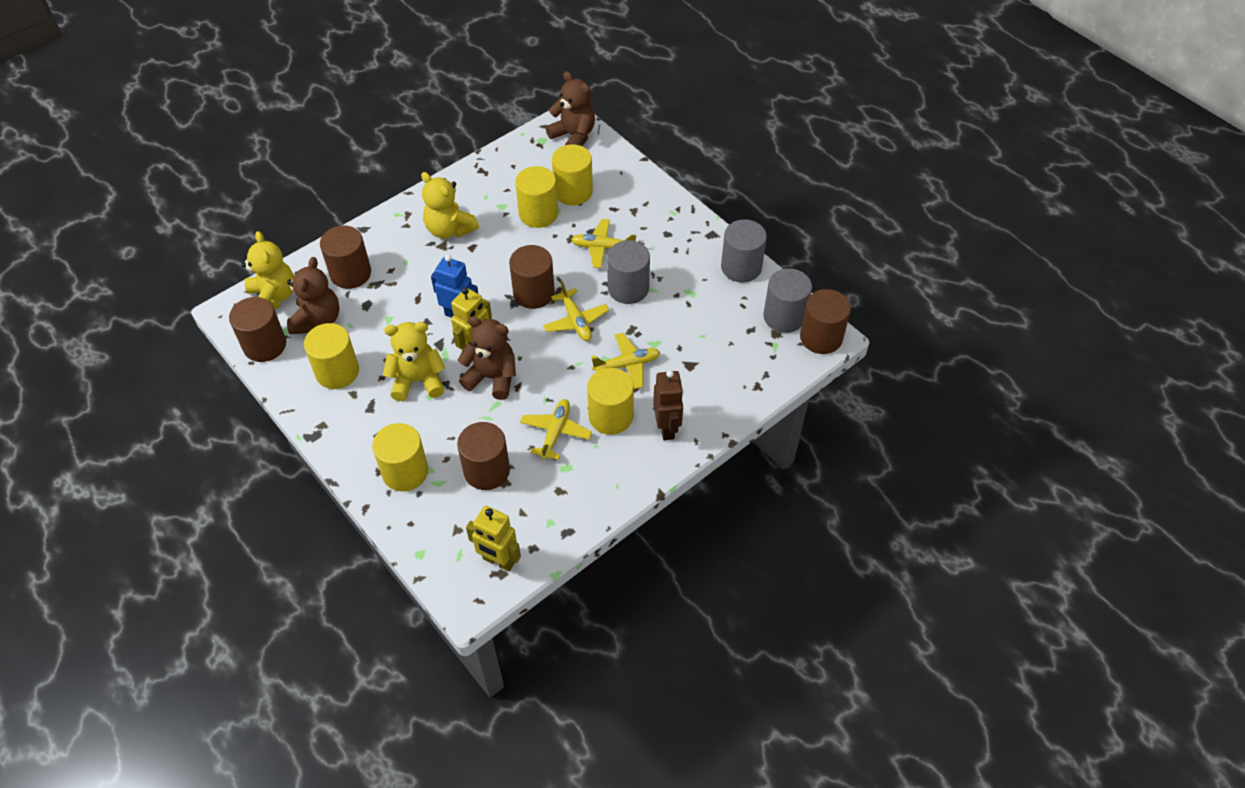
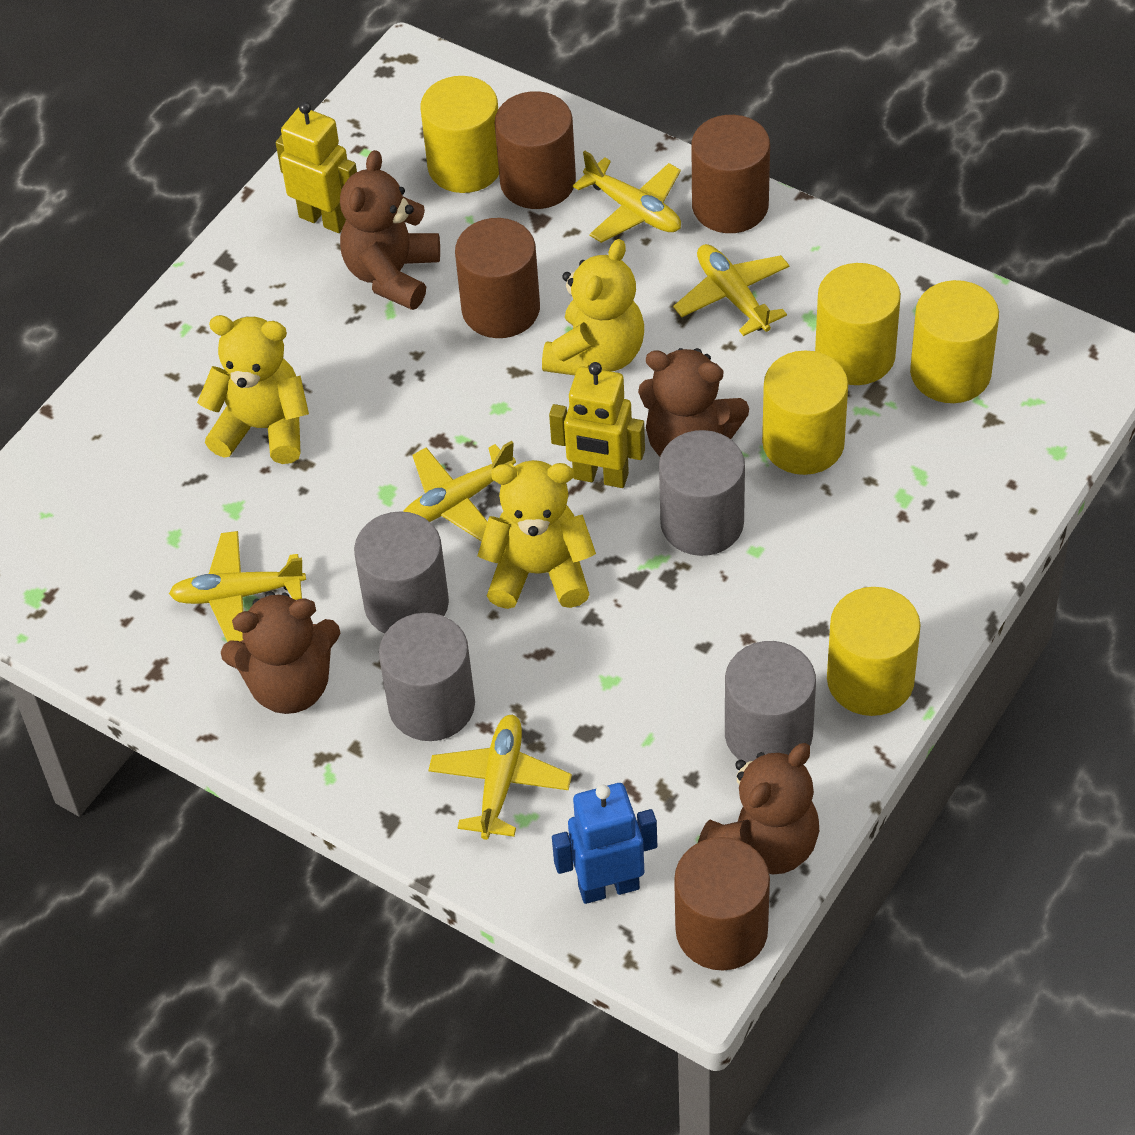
brown cylinder: [229,297,286,362] [320,226,371,289] [457,422,510,490] [509,245,555,309] [800,289,851,354] = 5 -> [455,218,540,338] [495,91,576,209] [674,837,770,970] [691,115,770,233] = 4
brown robot: [653,370,683,440] = 1 -> none = 0
brown teddy bear: [287,257,340,334] [458,316,516,400] [545,71,595,146] = 3 -> [221,591,340,714] [340,150,440,310] [638,348,749,457] [698,743,819,874] = 4
grey cylinder: [607,240,650,304] [721,219,767,283] [763,268,812,333] = 3 -> [354,511,449,634] [379,613,475,741] [659,430,745,556] [725,641,816,763] = 4
yellow plane: [520,399,592,460] [543,281,609,341] [571,219,636,268] [591,333,660,389] = 4 -> [169,531,306,642] [403,441,516,541] [428,715,572,840] [573,151,681,243] [673,244,790,336] = 5

